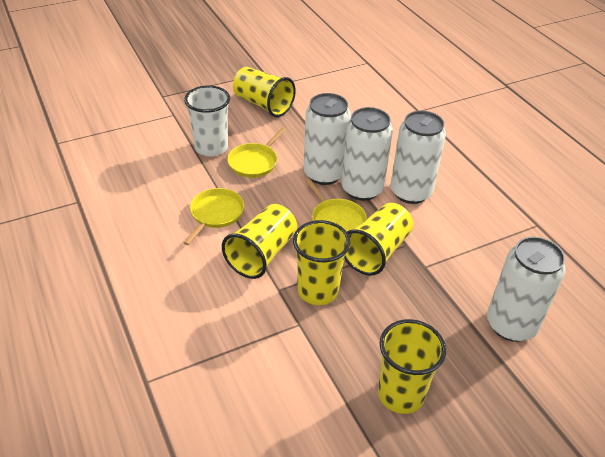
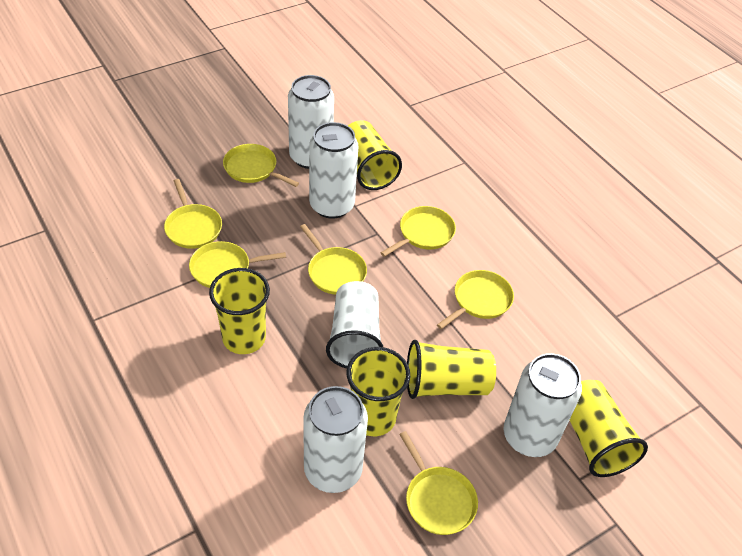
yellow pan: [183,188,244,245] [227,127,286,178] [305,178,367,231] = 3 -> [164,179,222,249] [189,241,286,288] [223,144,299,187] [300,224,367,295] [380,206,456,257] [399,431,478,535] [437,270,514,329] = 7

